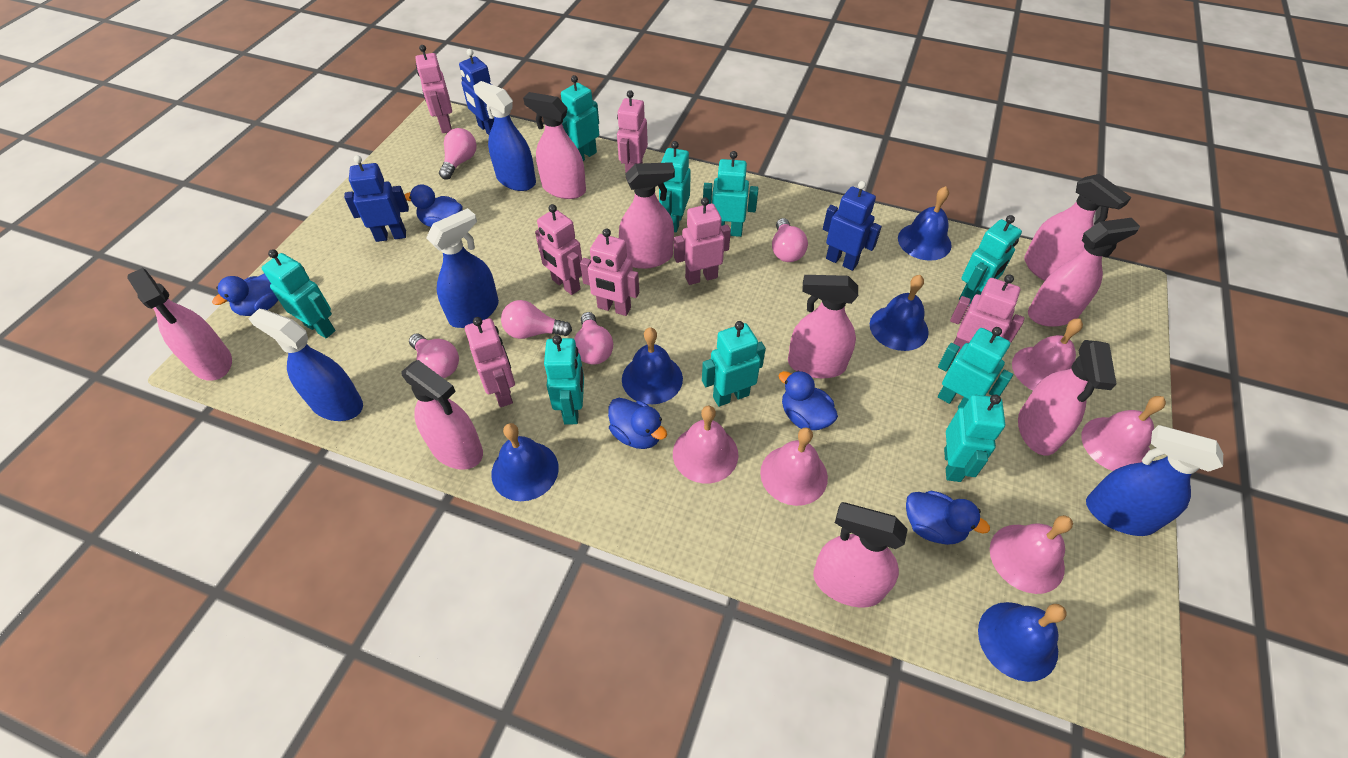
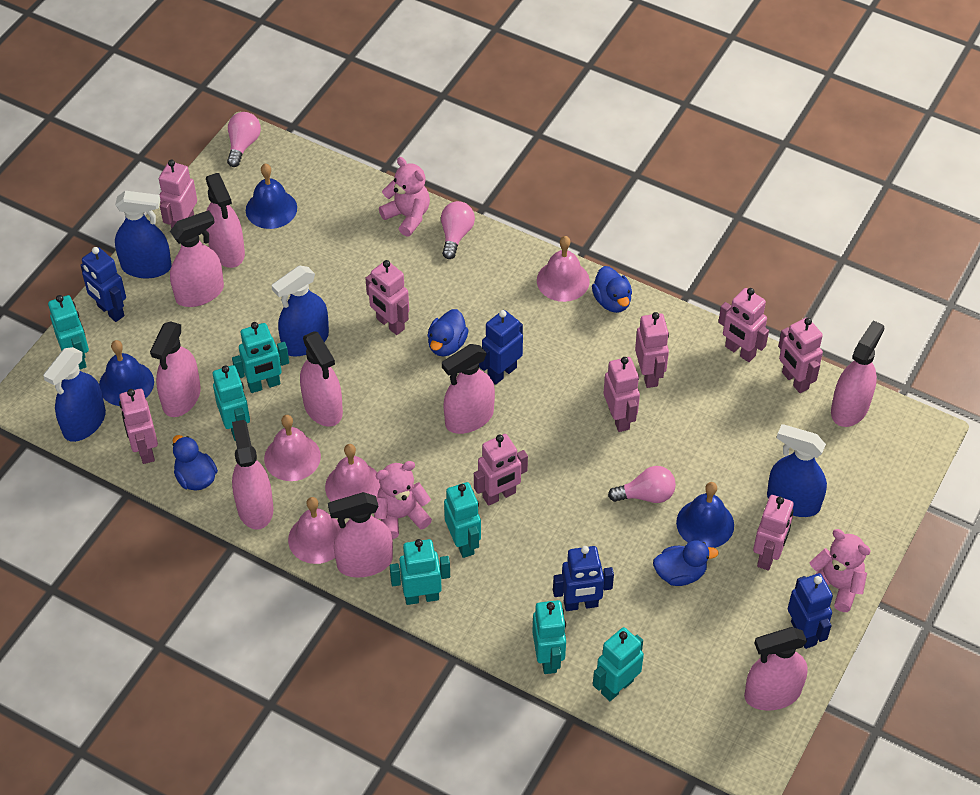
blue bell: [491,423,559,501] [622,327,683,404] [870,275,929,351] [898,186,952,261] [978,602,1067,682] = 5 -> [99,340,154,406] [246,164,297,229] [676,482,734,548] = 3
blue duck: [212,274,278,316] [405,184,463,227] [608,398,667,449] [779,371,838,430] [906,491,990,545] = 5 -> [172,435,218,491] [428,309,469,356] [592,266,632,313] [653,540,719,586] = 4
blue robot: [344,155,409,242] [459,49,494,135] [823,181,882,271] = 3 -> [80,247,126,322] [479,310,523,385] [553,546,614,611] [788,573,833,649] = 4
pink bell: [673,406,739,484] [760,427,828,506] [990,515,1073,594] [1012,319,1083,390] [1081,396,1166,471] = 5 -> [264,415,321,481] [288,497,341,564] [325,444,380,502] [537,236,590,302] = 4
pink light bulb: [409,334,459,378] [439,128,477,179] [501,300,572,339] [574,312,613,365] [772,218,808,262] = 5 -> [227,112,261,167] [441,201,475,259] [608,466,676,503] = 3
pink robot: [415,45,452,133] [465,317,515,407] [535,204,582,295] [580,229,639,316] [617,90,648,173] [674,197,731,285] [950,274,1025,353] = 7 -> [119,389,158,464] [159,160,197,229] [365,260,409,335] [474,434,528,506] [604,357,640,432] [635,312,669,388] [718,288,769,362] [753,495,794,570] [778,318,823,393] = 9
pink teddy bear: none = 0 -> [374,461,432,539] [379,157,430,237] [809,529,871,612] = 3
turquoise robot: [262,249,335,338] [544,335,584,425] [561,75,599,161] [659,141,691,232] [702,321,766,407] [703,151,758,237] [938,327,1013,409] [944,394,1005,482] [959,215,1022,305] = 9 -> [48,295,89,370] [213,365,250,441] [232,322,289,393] [390,539,450,605] [444,482,481,558] [532,600,566,674] [593,627,644,701] = 7

